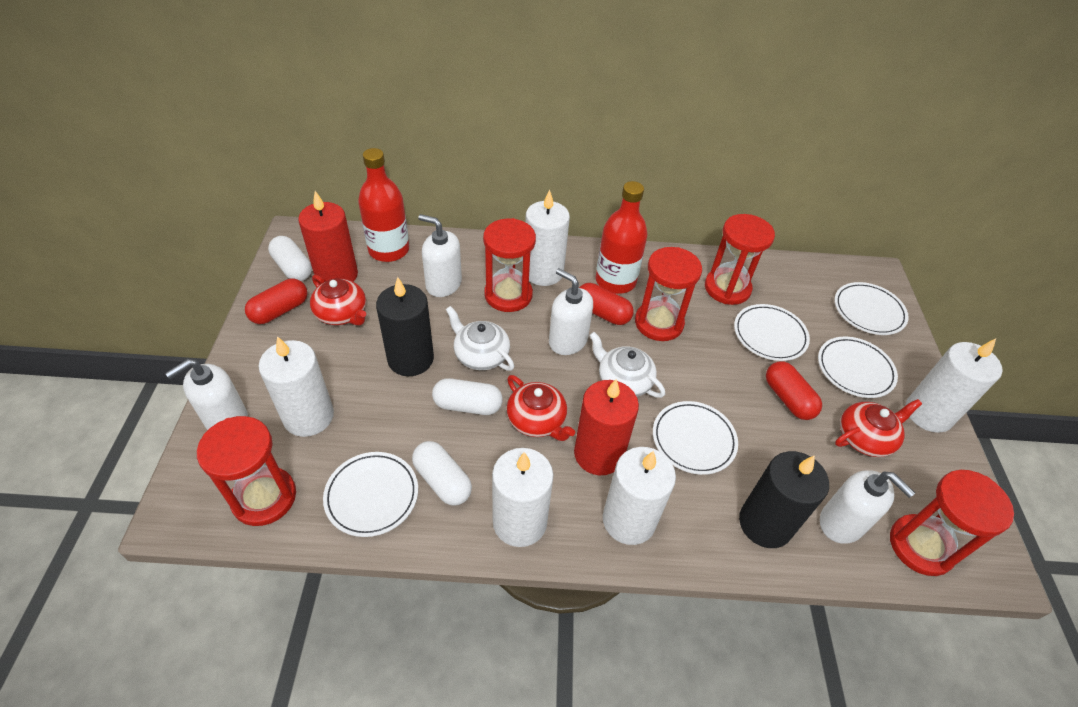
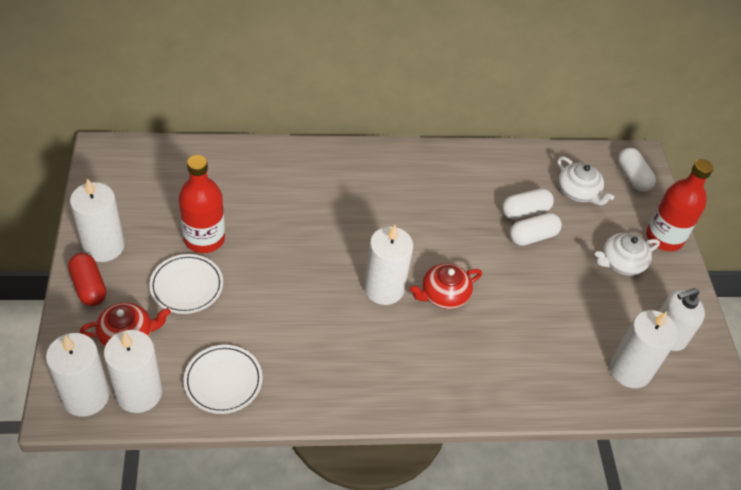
black candle: [376,277,434,376] [739,451,829,548] = 2 -> none = 0
red candle: [298,191,358,285] [574,379,639,475] = 2 -> none = 0
red capsule: [245,279,307,324] [579,283,634,325] [766,361,822,420] = 3 -> [68,253,106,306] = 1
red hourglass: [197,416,296,526] [483,218,536,312] [635,247,702,341] [705,214,775,305] [890,470,1014,576] = 5 -> none = 0
red teapot: [310,275,366,325] [507,375,575,441] [835,399,922,457] = 3 -> [80,302,171,347] [409,263,482,309] = 2
white plate: [323,452,418,537] [653,401,738,475] [734,304,810,361] [818,337,898,398] [834,282,909,335] = 5 -> [149,254,223,314] [184,345,263,414] = 2
white soap dispenser: [165,359,248,430] [418,214,462,297] [549,268,593,355] [820,470,915,544] = 4 -> [659,288,705,351] = 1

